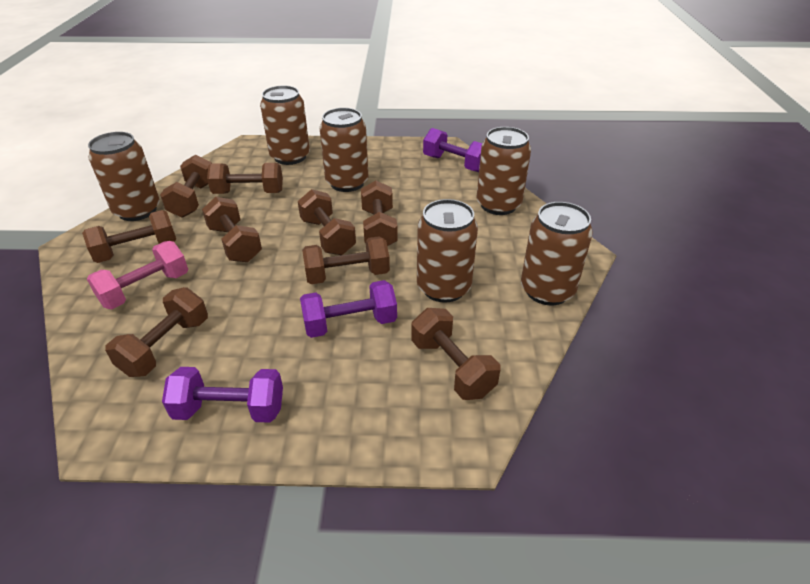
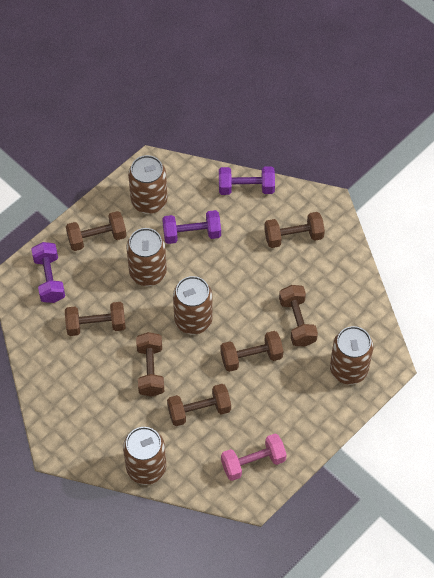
brown can: [88,132,160,221] [260,86,310,165] [320,108,368,192] [417,199,478,303] [477,127,531,215] [521,202,593,306] = 6 -> [123,427,166,485] [126,228,167,286] [128,155,167,214] [173,276,213,335] [330,326,373,385] = 5
brown dumbbell: [82,210,176,263] [105,287,208,377] [160,155,212,218] [202,197,262,262] [207,163,283,194] [298,189,356,255] [302,236,390,284] [361,181,398,246] [411,308,500,400] = 9 -> [65,302,126,336] [66,211,127,251] [136,332,164,397] [167,384,231,426] [220,331,283,372] [264,212,325,248] [279,285,318,347] = 7

